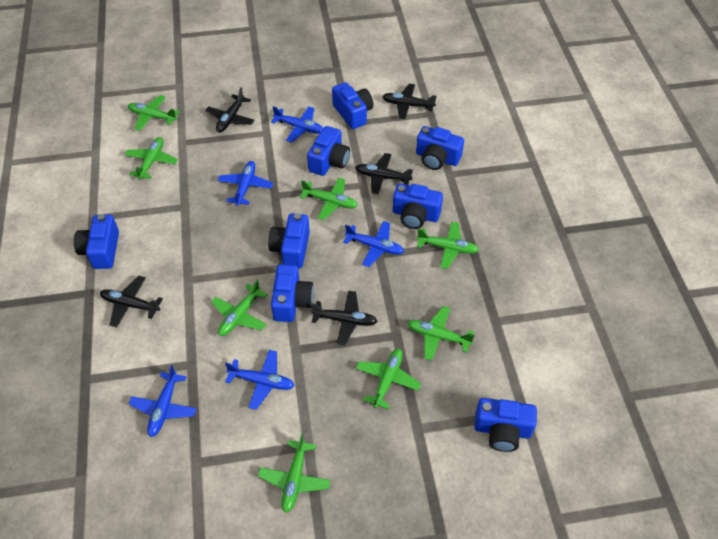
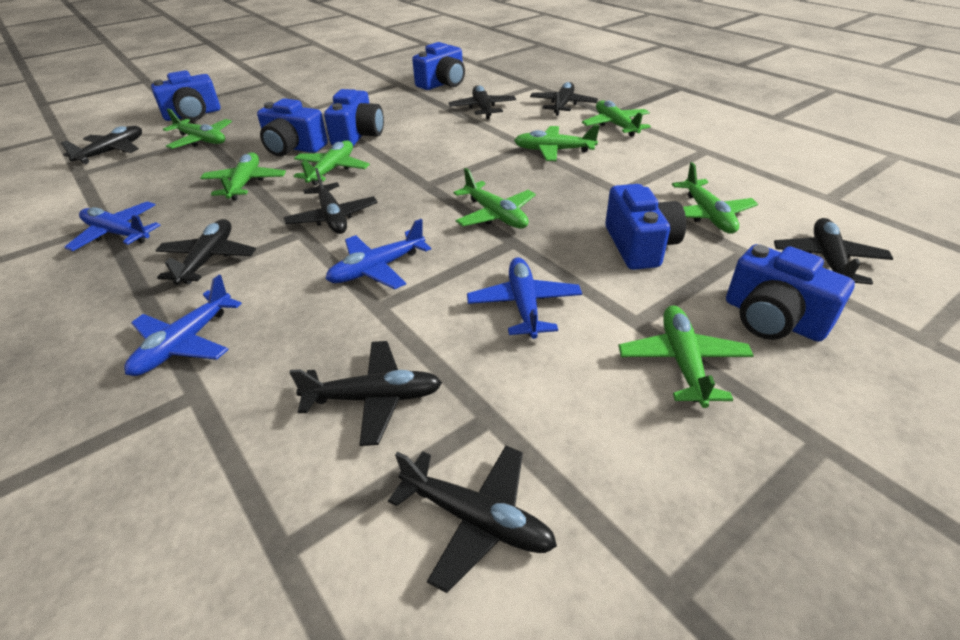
black plane: [100,276,163,328] [205,87,255,133] [311,291,378,345] [355,153,413,194] [382,84,437,119] = 5 -> [61,126,142,164] [155,219,256,285] [284,168,377,234] [289,341,442,446] [388,446,557,593] [449,85,516,119] [530,82,598,116] [774,218,894,285] = 8
blue camera: [74,214,119,269] [268,213,310,268] [271,264,314,322] [307,126,350,176] [332,82,373,129] [393,183,443,229] [416,126,464,170] [474,398,537,452] = 8 -> [151,70,220,121] [257,98,328,156] [324,89,384,146] [412,42,465,90] [605,184,686,270] [726,244,855,342] = 6
blue plane: [129,365,197,437] [218,161,273,206] [225,350,295,410] [271,106,323,143] [343,221,404,267] = 5 -> [64,201,161,251] [124,275,242,376] [326,219,431,290] [467,257,582,339] = 4

